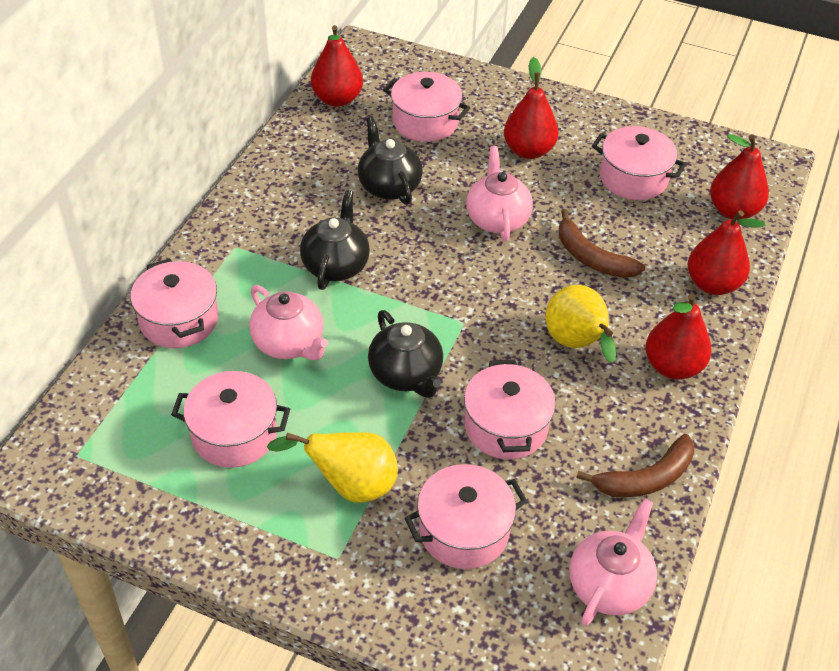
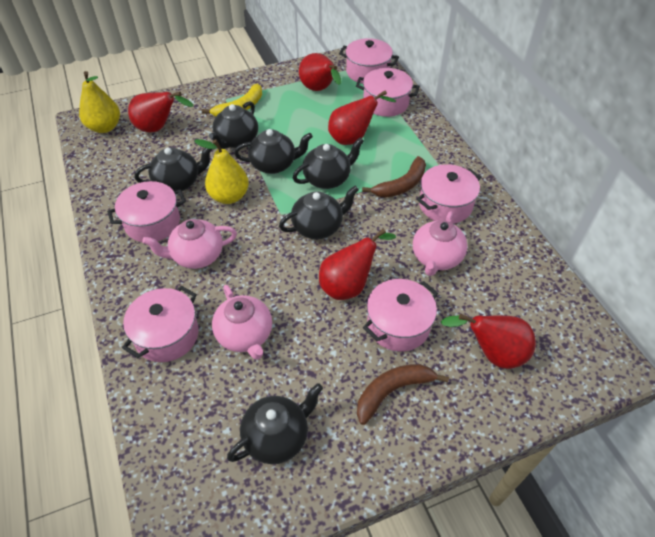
black teapot: [300,190,370,290] [358,117,423,205] [368,310,443,398] = 3 -> [134,147,213,191] [209,101,258,149] [227,383,323,464] [234,129,313,174] [279,186,359,239] [293,137,364,189] = 6
yellow banana: none = 0 -> [202,84,262,116] = 1

